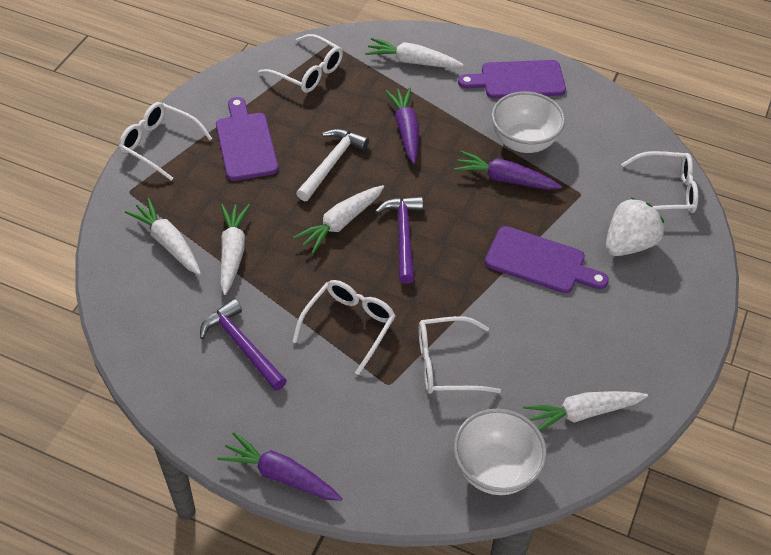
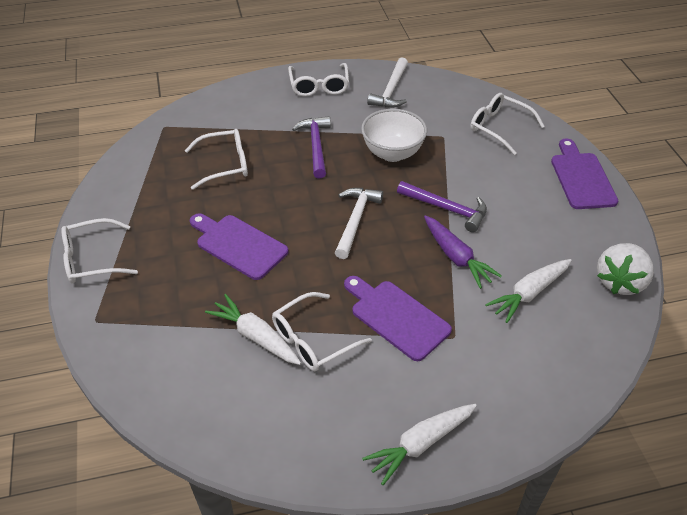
purple carrot: [217,432,343,501] [385,88,419,164] [454,151,562,190] = 3 -> [424,215,502,289] = 1
white bowl: [453,409,547,495] [491,91,565,153] = 2 -> [361,109,427,162] = 1
white carrot: [125,198,201,275] [220,204,250,295] [293,185,384,254] [365,38,464,68] [523,391,648,431] = 5 -> [205,294,301,365] [362,404,477,485] [485,259,572,323] = 3
white hammer: [296,129,369,201] = 1 -> [335,188,383,259] [367,57,408,108] = 2

